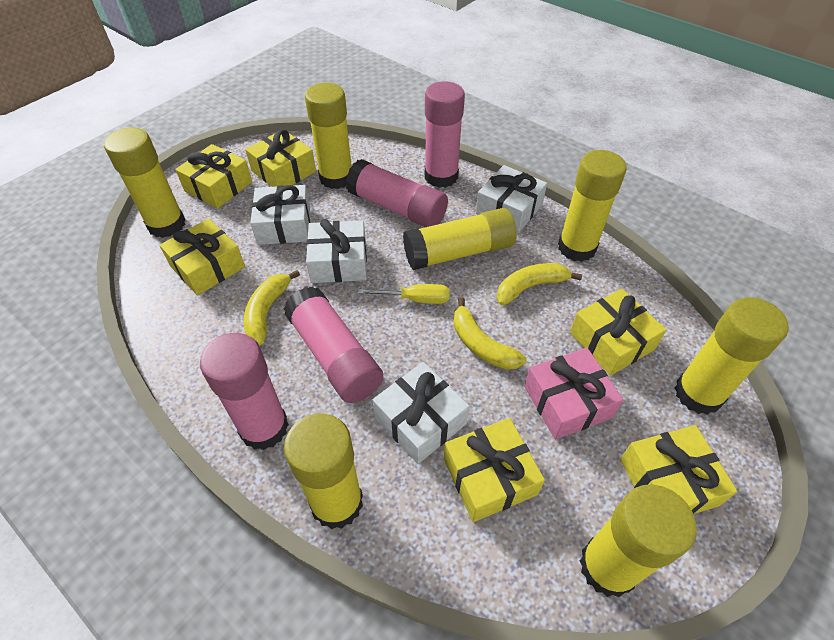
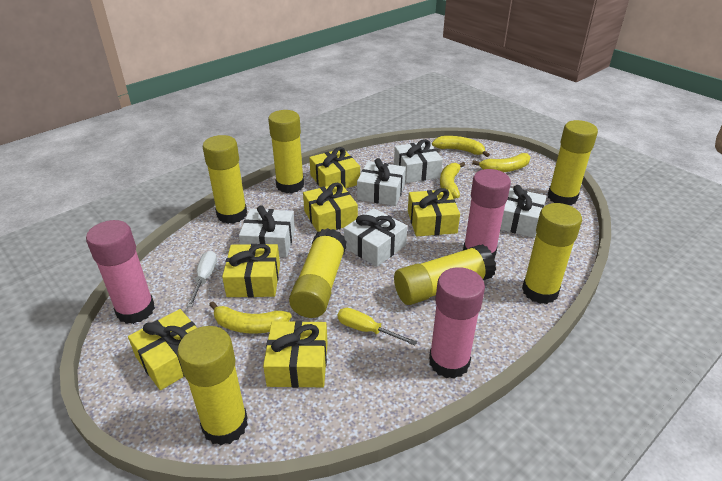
pink gift: [524,348,623,440] = 1 -> none = 0
pink glue stick: [200,333,289,450] [284,286,383,403] [346,159,448,227] [425,81,465,188] = 4 -> [86,220,155,324] [429,267,485,379] [463,169,511,259] = 3
white gift: [250,185,310,245] [306,219,367,283] [373,362,469,464] [476,165,547,233] = 4 -> [239,205,295,257] [344,208,407,267] [357,158,406,206] [394,139,443,183] [500,185,547,238] = 5
white screwdriver: none = 0 -> [187,251,217,307] = 1
yellow banana: [244,270,300,345] [454,297,527,370] [497,263,582,305] = 3 -> [209,301,292,334] [432,136,490,157] [440,162,465,199] [472,153,530,172] = 4

